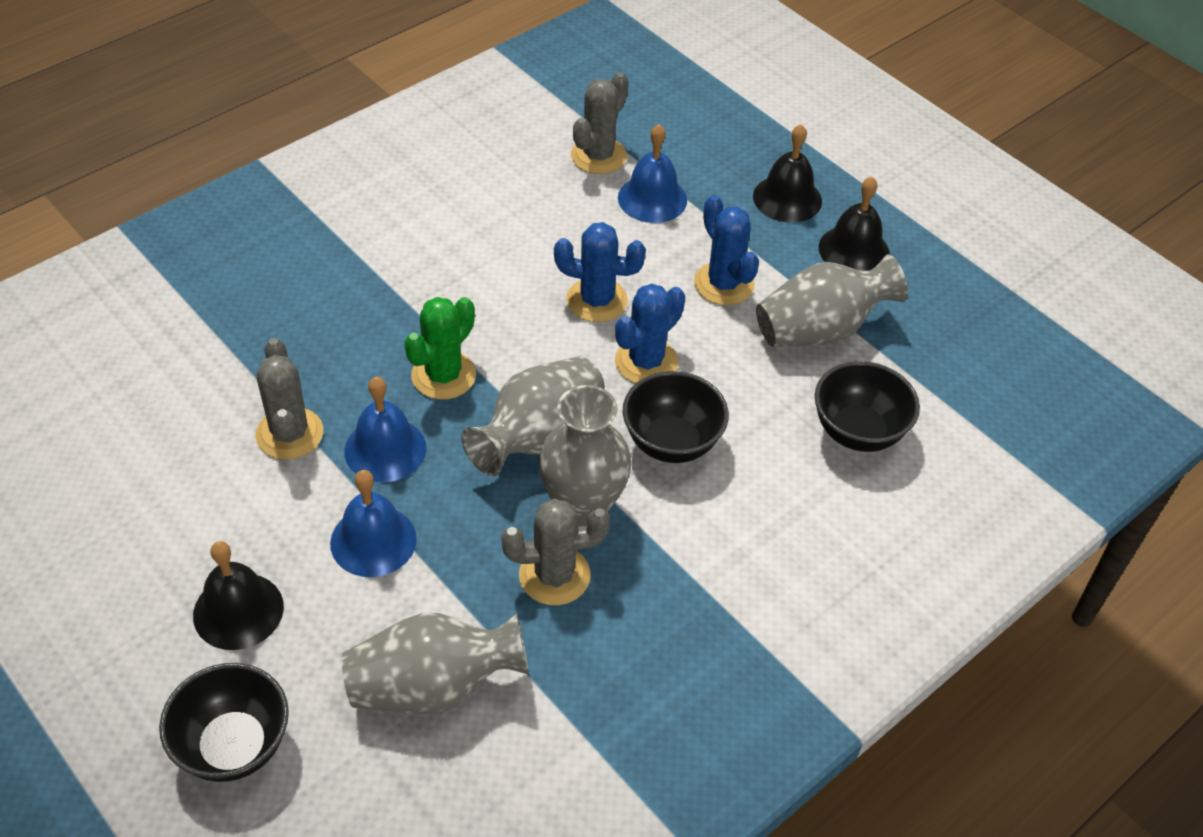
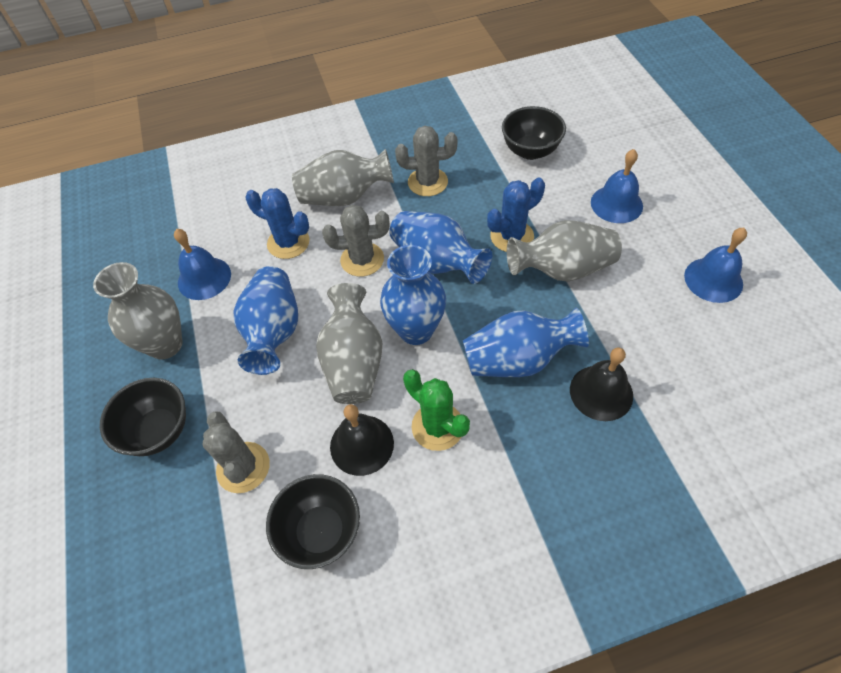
black bell: [193,541,284,650] [753,124,822,223] [819,176,890,271] = 3 -> [330,404,394,476] [570,347,633,421] = 2
blue cactus: [554,222,646,322] [615,284,685,383] [694,195,759,305] = 3 -> [246,188,310,259] [487,178,545,252] = 2
blue vase: none = 0 -> [233,266,298,375] [380,245,446,345] [389,211,492,284] [463,308,589,377] = 4

